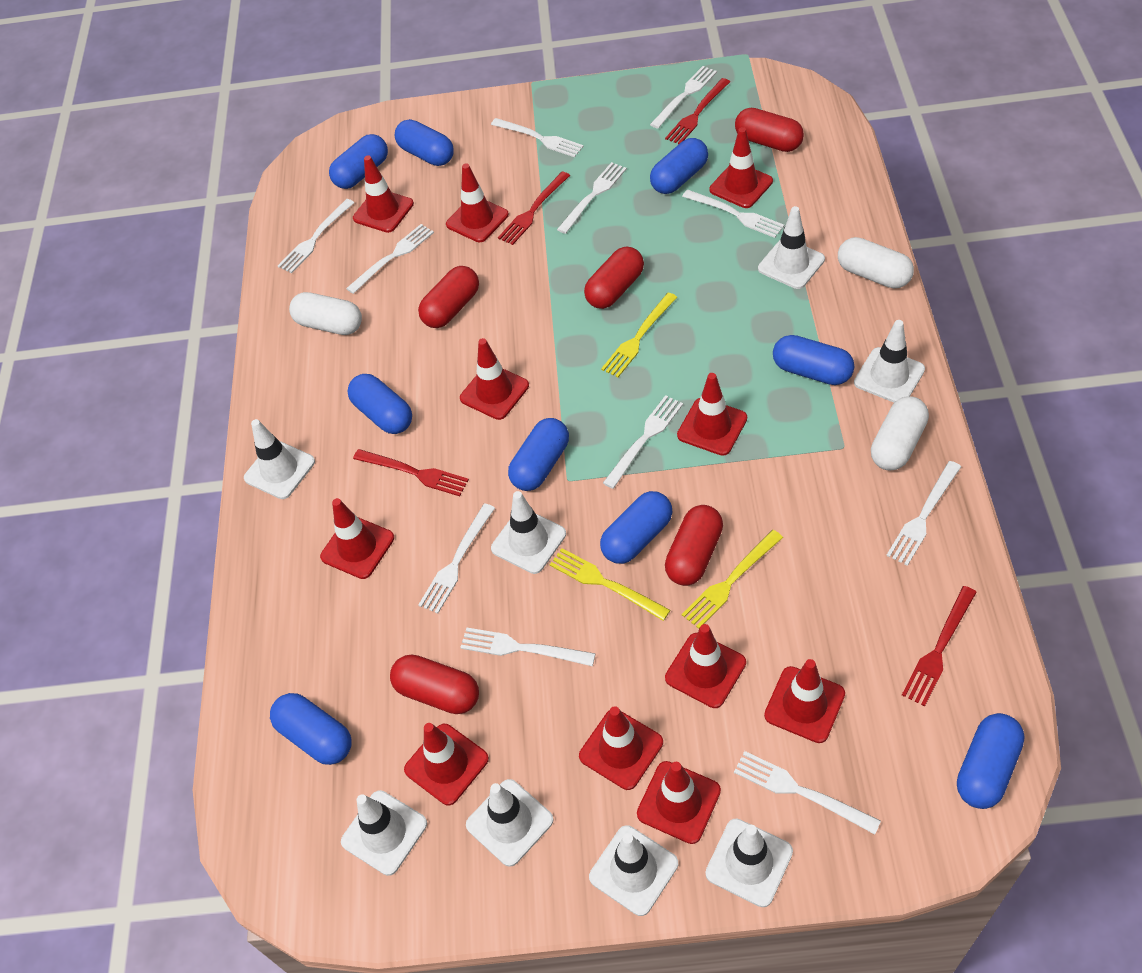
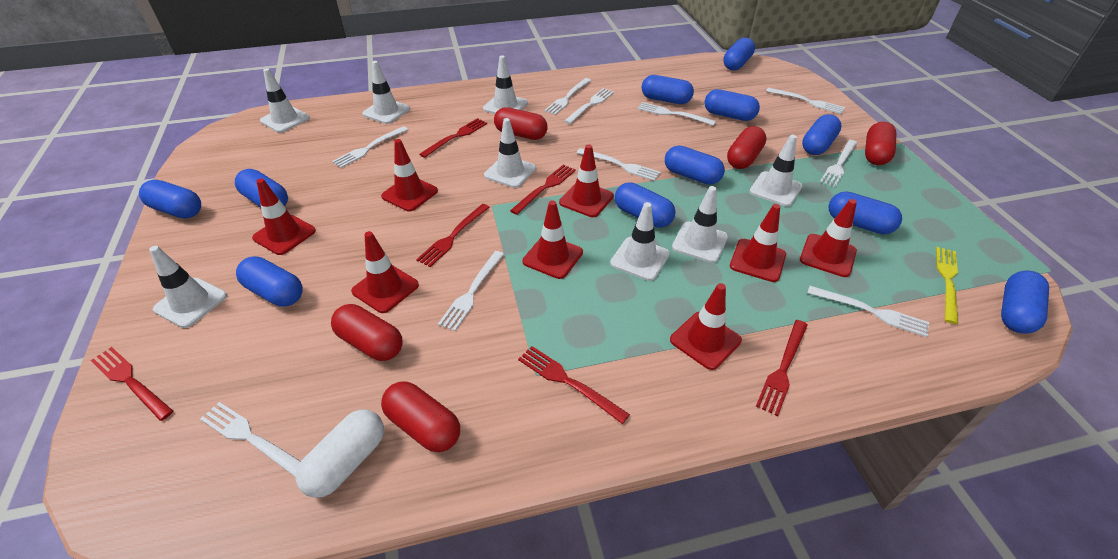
blue capsule: [270,693,352,765] [329,134,388,189] [347,374,412,434] [395,119,454,166] [508,418,569,491] [600,491,672,564] [650,138,708,194] [773,335,855,385] [957,713,1025,809] = 9 -> [139,180,201,219] [235,169,288,207] [236,256,303,307] [615,182,676,228] [642,75,694,104] [665,146,725,185] [704,89,760,121] [723,37,755,70] [802,114,841,155] [828,191,902,234] [1001,271,1049,334] = 11
red fork: [353,449,469,496] [498,171,570,245] [665,78,730,144] [902,586,977,706] = 4 -> [90,347,173,421] [416,204,490,267] [419,118,487,158] [510,165,576,215] [518,346,630,424] [756,320,808,416] = 6
red traffic cone: [320,498,394,579] [353,155,414,233] [404,723,489,805] [446,163,509,242] [460,338,529,420] [579,706,663,790] [637,761,721,844] [665,624,746,708] [677,373,747,456] [709,127,773,208] [764,659,845,743] = 11 -> [252,178,316,255] [351,231,419,313] [381,139,438,211] [522,200,583,279] [559,144,614,217] [670,283,742,370] [730,204,786,282] [800,199,857,277] = 8
white capsule: [289,292,362,335] [838,237,914,288] [871,396,929,470] = 3 -> [296,410,384,498] = 1
white fork: [278,199,354,273] [346,224,434,294] [418,503,495,614] [460,628,596,666] [491,118,584,157] [557,162,627,234] [603,395,683,489] [650,66,717,129] [682,189,784,238] [734,751,881,834] [886,461,961,566] = 11 -> [200,402,301,477] [332,126,408,168] [438,251,504,331] [544,78,591,115] [564,88,614,124] [577,148,661,181] [637,102,716,126] [766,88,845,114] [807,286,929,337] [820,140,857,187] = 10
yellow fork: [549,548,670,621] [601,293,677,377] [682,530,783,629] = 3 -> [936,247,958,324] = 1

